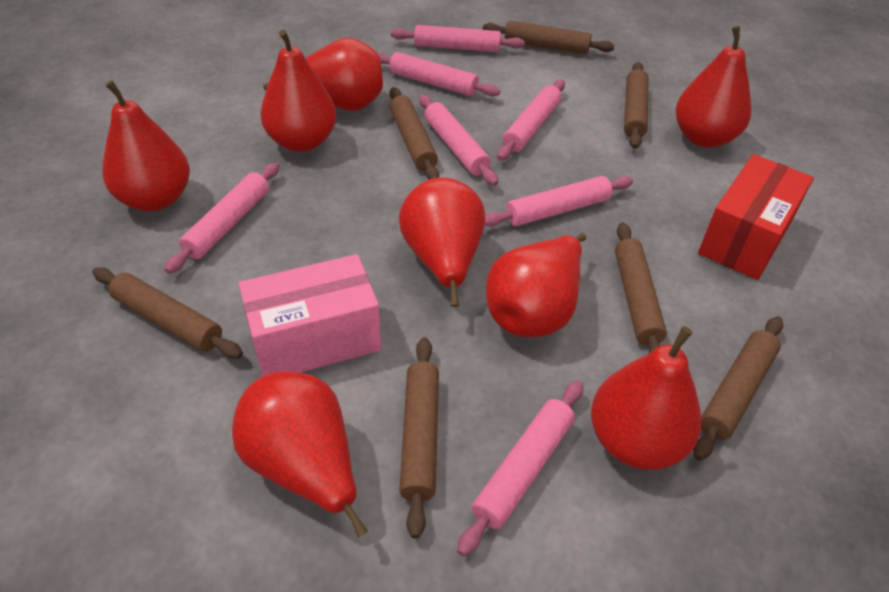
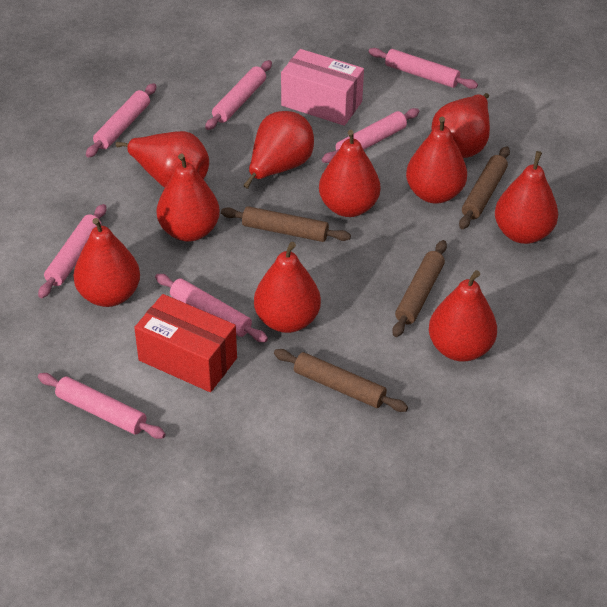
brown rolling pin: [92,267,243,359] [389,87,439,180] [399,337,439,539] [483,21,615,54] [615,222,667,353] [624,62,648,149] [693,316,783,461] = 7 -> [221,206,351,242] [274,349,408,412] [392,240,447,337] [459,146,510,229] = 4
red pear: [102,81,190,211] [232,371,368,537] [260,30,337,152] [263,37,383,111] [399,177,485,307] [486,233,586,337] [591,326,702,470] [676,26,751,148] = 8 -> [73,218,140,307] [116,131,209,188] [157,154,220,242] [243,111,314,189] [254,242,321,333] [319,130,380,217] [406,117,467,203] [429,270,497,361] [432,93,490,158] [495,151,558,244] = 10

